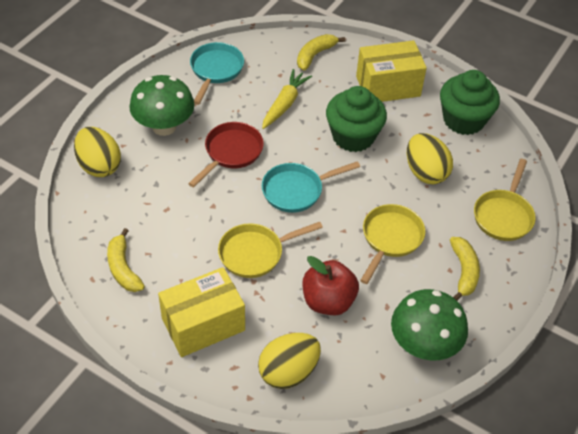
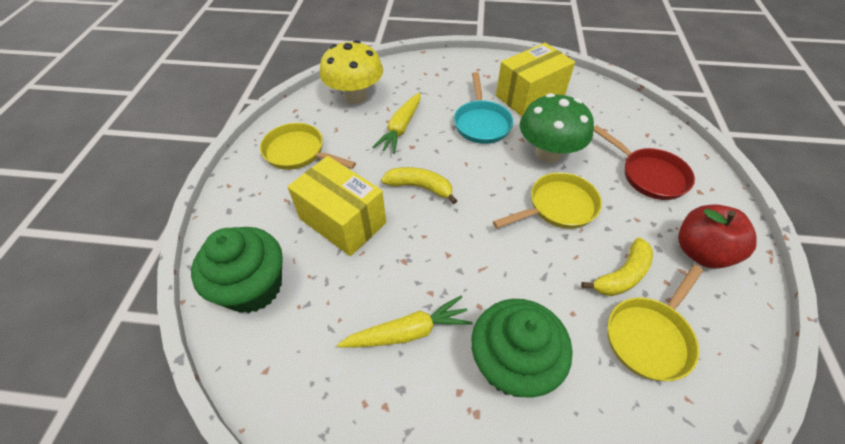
green mushroom: [129,75,195,136] [391,289,468,361] = 2 -> [520,93,594,163] = 1
turquoise pan: [190,42,244,105] [262,161,360,213] = 2 -> [454,72,513,144] = 1
yellow banana: [107,228,145,292] [297,34,345,70] [450,237,480,301] = 3 -> [381,167,457,204] [581,238,653,296] = 2
yellow carrot: [262,69,312,129] = 1 -> [337,296,473,348] [372,92,421,154] = 2
yellow egg: [74,127,121,177] [258,333,321,389] [407,133,453,184] = 3 -> none = 0
yellow mushroom: none = 0 -> [320,40,383,104] = 1

